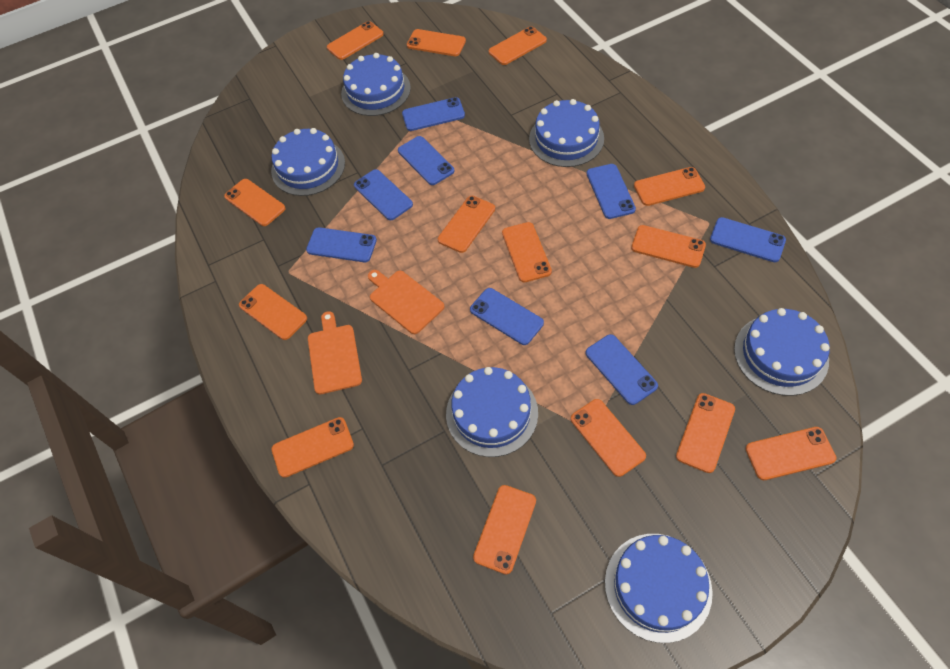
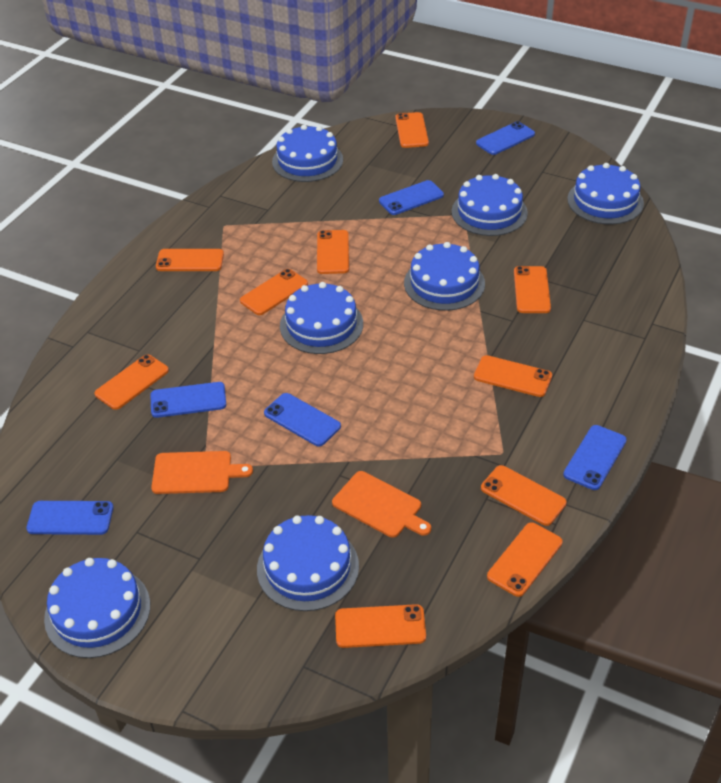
blue cake: [271,128,345,196] [341,53,411,116] [446,367,538,457] [529,99,604,167] [605,534,713,643] [734,308,830,396] = 6 -> [44,558,150,658] [257,515,359,611] [272,125,343,182] [280,282,363,354] [404,242,485,311] [452,174,528,236] [567,163,644,224] = 7
blue phone: [306,227,377,262] [354,169,413,220] [398,136,455,185] [402,97,465,131] [470,288,544,345] [585,334,658,405] [586,164,636,219] [710,217,786,262] = 8 -> [26,501,113,535] [150,382,226,418] [264,393,341,446] [379,180,444,215] [476,121,535,155] [563,425,627,490] = 6
orange phone: [224,179,286,226] [239,284,307,340] [272,417,354,478] [327,21,384,60] [407,29,466,56] [438,196,495,253] [473,485,536,575] [489,26,547,65] [502,222,552,282] [571,399,646,477] [631,225,706,268] [634,167,705,206] [676,393,735,473] [746,427,836,480] = 14 -> [94,355,169,410] [156,249,224,271] [240,269,308,315] [317,230,349,274] [335,604,426,648] [396,112,429,148] [474,355,552,397] [481,465,567,526] [487,522,562,597] [514,266,551,313] = 10

